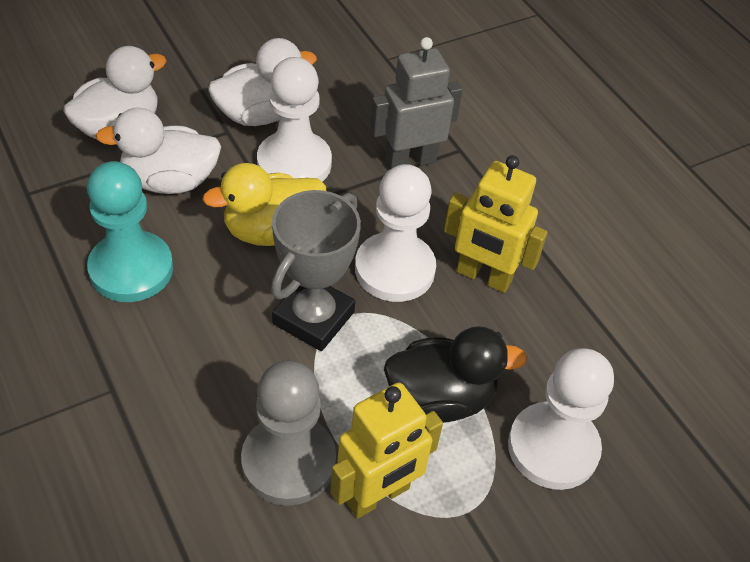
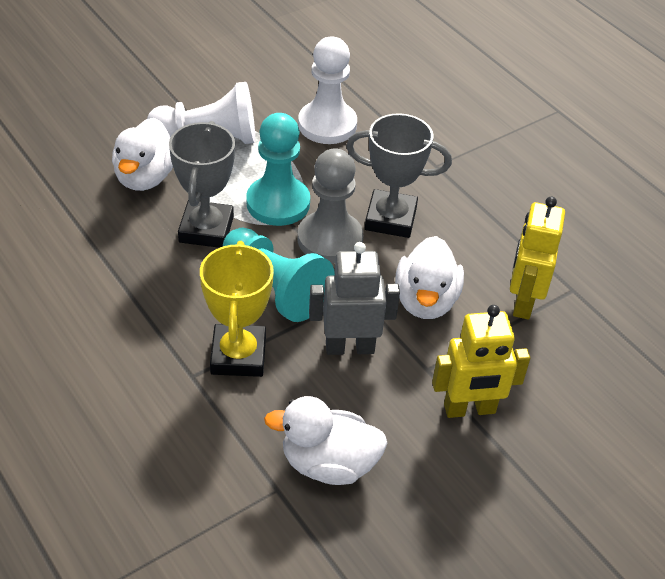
black duck: [384,326,527,423] = 1 -> none = 0
grey trophy: [271,190,361,351] = 1 -> [169,121,235,248] [346,113,452,238] = 2
turquoise pawn: [87,161,173,302] = 1 -> [223,227,335,322] [246,113,310,226] = 2
white pawn: [257,57,332,182] [355,164,436,302] [508,348,614,490] = 3 -> [147,82,255,144] [298,37,357,144] = 2
yellow duck: [202,163,326,246] = 1 -> none = 0
yellow trophy: none = 0 -> [200,241,274,377] = 1

